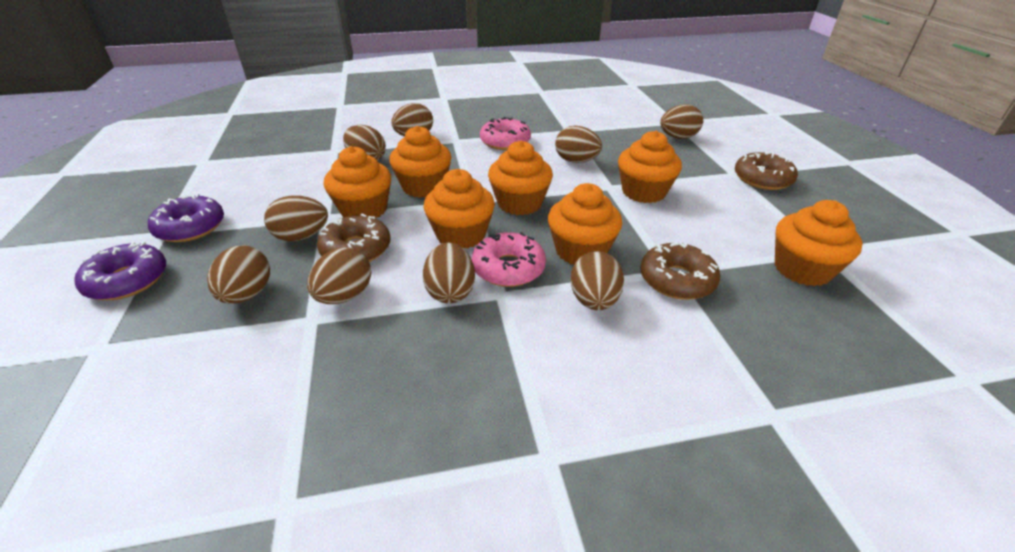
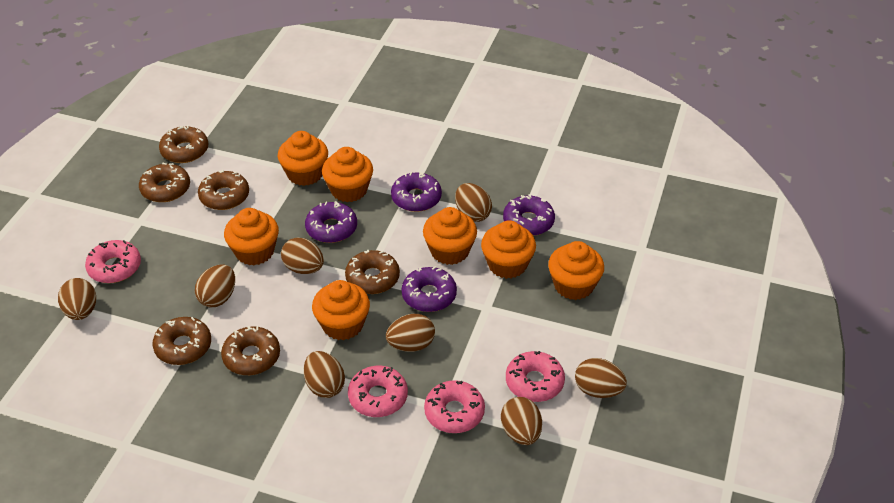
brown donut: [317,214,390,262] [640,241,720,300] [735,151,798,190] = 3 -> [139,163,190,202] [153,317,211,365] [159,125,208,163] [198,170,249,210] [221,326,280,375] [345,250,400,294] = 6
brown egg: [207,245,270,304] [264,195,328,241] [307,247,371,304] [343,125,386,161] [391,103,433,136] [423,243,475,304] [555,126,602,163] [571,251,624,310] [660,105,703,139] = 9 -> [58,278,96,320] [195,264,235,307] [281,238,324,274] [304,351,345,398] [386,314,435,352] [455,183,492,222] [501,397,542,445] [575,358,627,398] = 8
pink donut: [472,232,546,287] [480,117,531,150] = 2 -> [85,240,141,283] [348,366,408,417] [424,380,485,433] [506,351,565,402] = 4
purple donut: [74,242,166,300] [148,194,224,242] = 2 -> [305,201,357,243] [391,172,442,212] [401,266,457,312] [503,194,555,236] = 4

